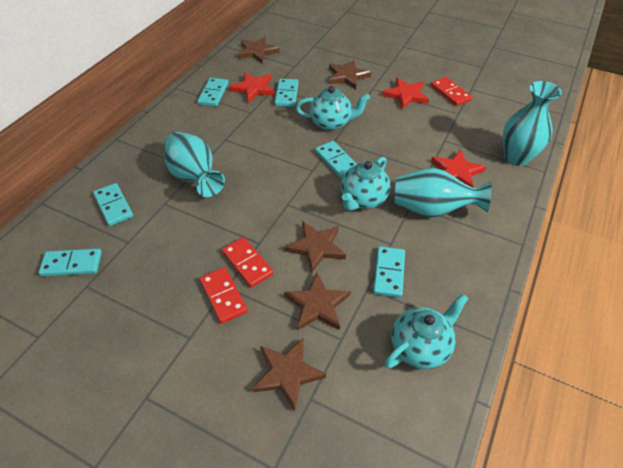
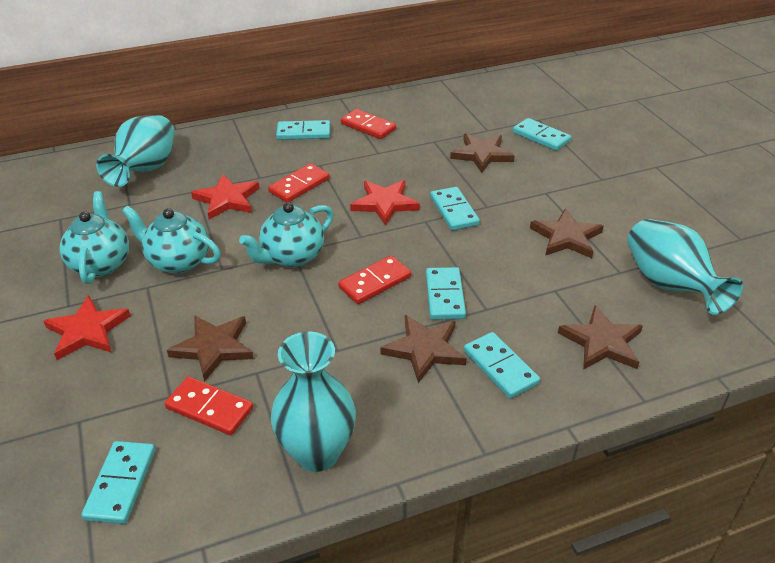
red domino: [200,267,248,324] [222,237,274,288] [431,77,472,106] = 3 -> [165,377,253,435] [268,163,330,202] [338,255,411,304] [341,109,396,139] = 4

